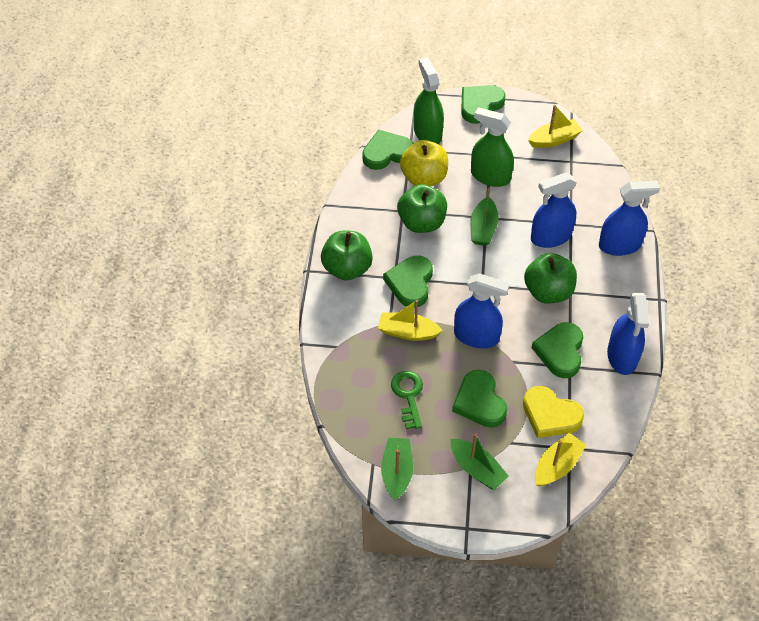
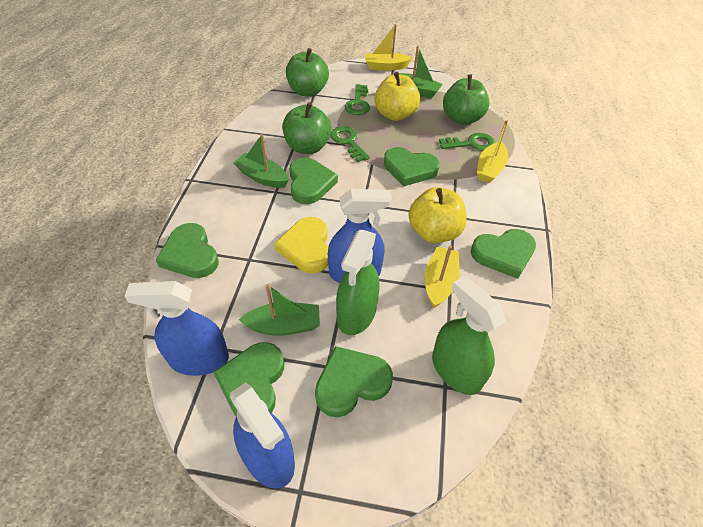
blue spray bottle: [454,273,510,348] [531,173,577,248] [599,181,660,256] [607,293,649,375] = 4 -> [124,281,229,376] [230,382,295,489] [328,189,392,283] = 3
green heart: [362,129,414,170] [383,256,433,308] [452,370,508,428] [461,85,506,124] [532,322,583,378] = 5 -> [156,223,219,278] [213,342,284,417] [289,158,338,204] [315,346,393,417] [384,147,440,186] [471,229,536,279] = 6
green key: [391,371,423,429] = 1 -> [330,126,370,162] [345,84,370,115] [439,133,495,151] = 3
yellow apple: [400,140,448,186] = 1 -> [375,72,420,121] [408,187,467,243] = 2

